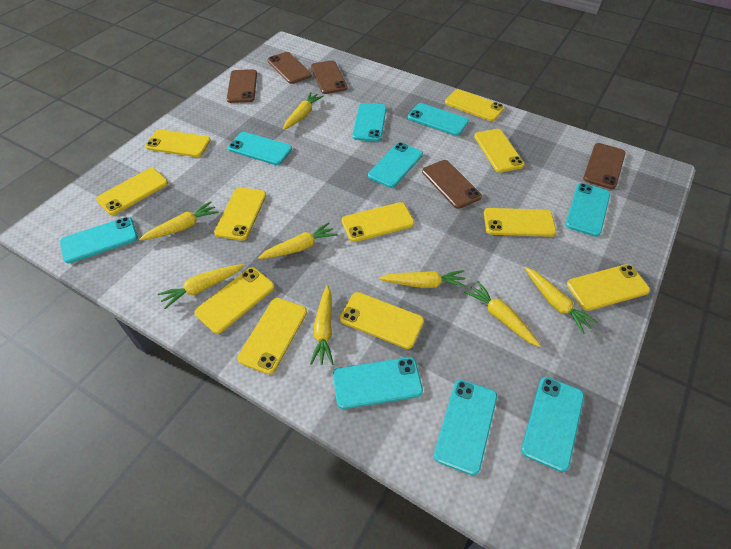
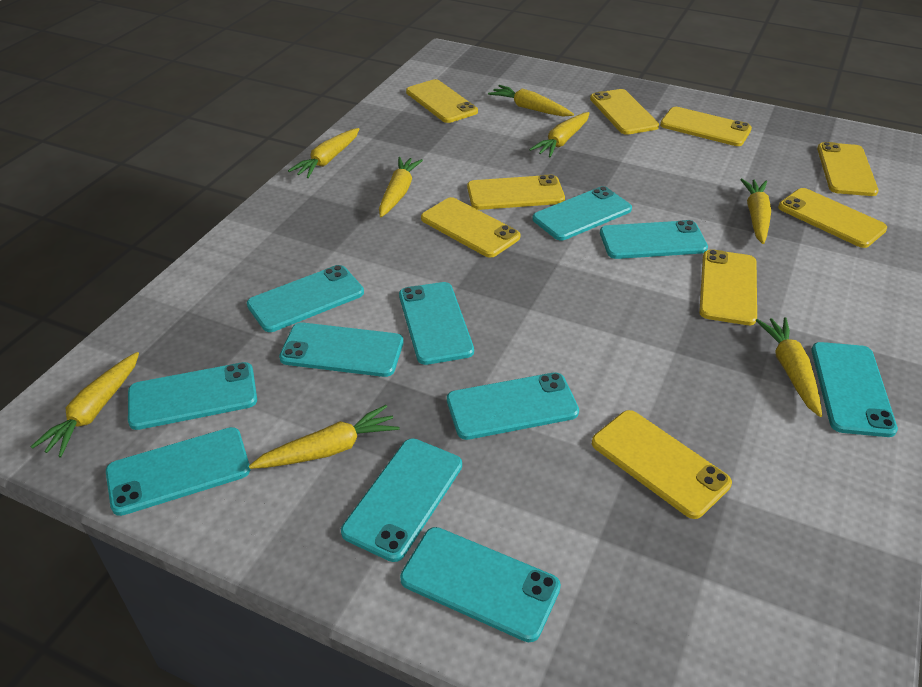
brown phone: [227,69,257,103] [267,52,312,84] [311,60,348,94] [422,160,482,209] [583,143,626,189] = 5 -> none = 0
turquoise phone: [60,217,138,263] [228,132,292,165] [333,357,423,409] [352,103,387,142] [368,142,423,188] [408,103,469,136] [434,379,497,475] [521,377,584,472] [565,183,610,237] = 9 -> [106,427,250,516] [128,362,257,430] [247,265,364,332] [279,322,404,377] [341,438,462,562] [399,282,474,365] [400,527,561,642] [447,372,579,440] [532,186,632,240] [600,220,708,259] [812,342,898,437] = 11
yellow phone: [96,168,168,215] [145,129,211,157] [195,267,275,334] [214,187,266,241] [237,298,307,374] [340,292,424,349] [342,202,414,242] [445,89,505,121] [474,129,524,173] [484,208,556,237] [567,264,650,311] = 11 -> [406,79,478,123] [421,197,520,258] [467,175,565,210] [590,89,659,135] [592,410,732,519] [660,107,752,146] [699,249,757,325] [778,188,887,248] [817,142,879,196] = 9

